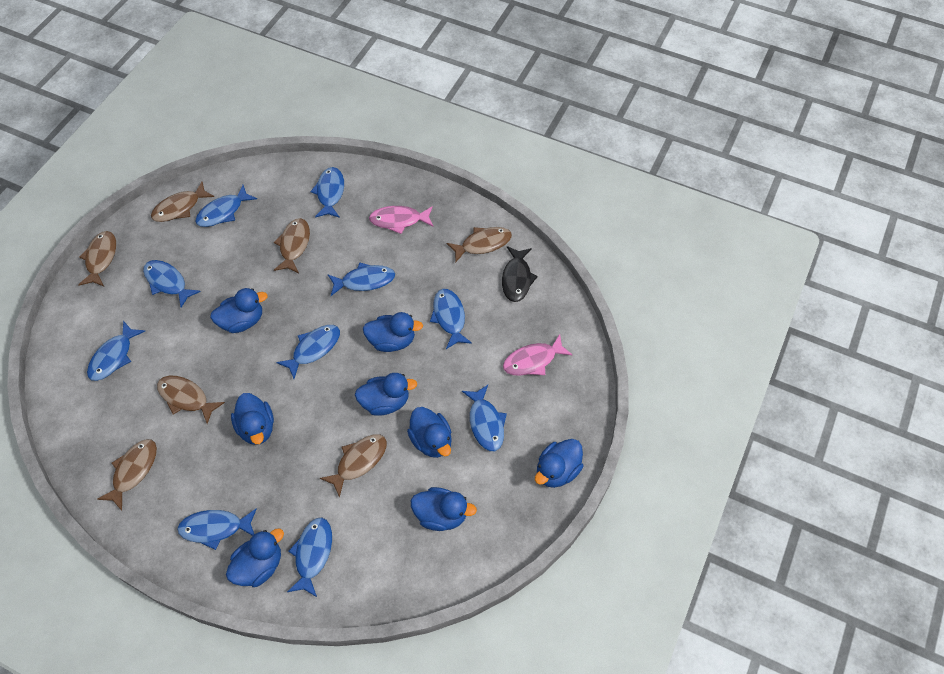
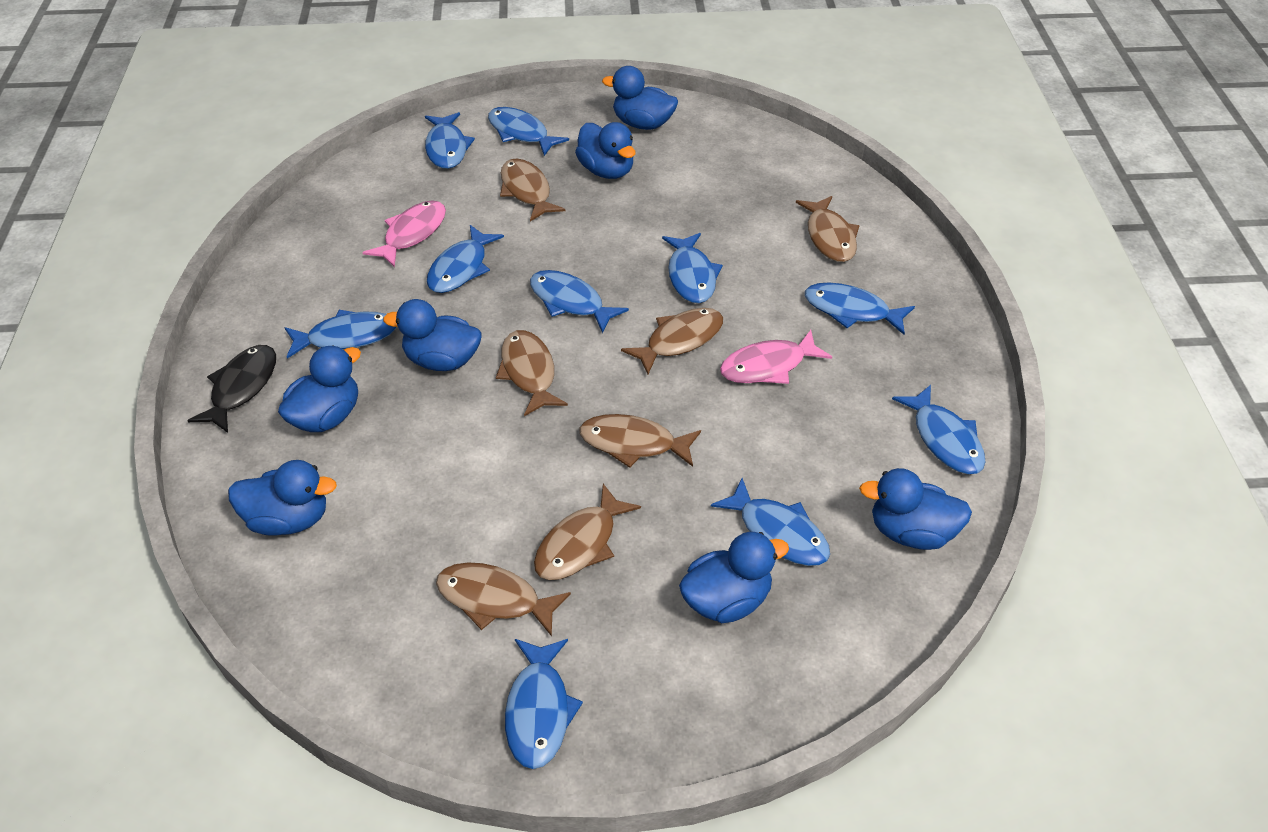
blue duck: [210,288,268,333] [226,528,284,587] [231,393,274,445] [355,373,417,416] [363,312,423,352] [407,407,452,458] [411,487,477,531] [535,439,583,488] = 8 -> [228,460,337,536] [278,345,361,432] [383,299,481,371] [575,122,636,179] [602,66,678,130] [679,532,789,623] [859,468,972,550] = 7

